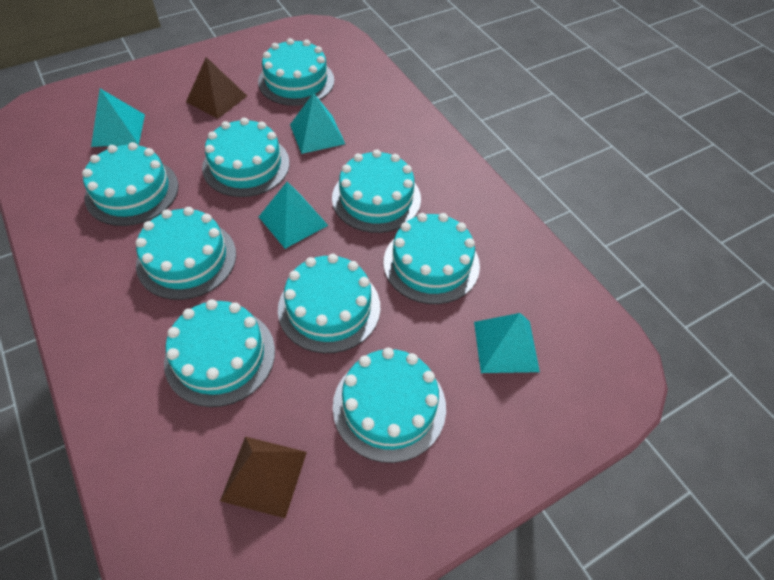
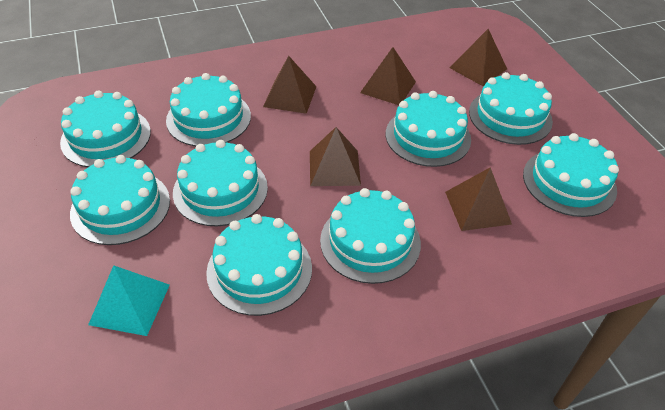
brown pyramid: [186,57,247,119] [220,437,307,518] = 2 -> [263,56,317,114] [310,127,361,186] [360,47,416,105] [445,167,512,231] [450,29,507,86] = 5
turquoise pyramid: [91,89,145,147] [259,182,329,249] [290,93,345,154] [474,313,540,373] = 4 -> [88,265,170,336] = 1

